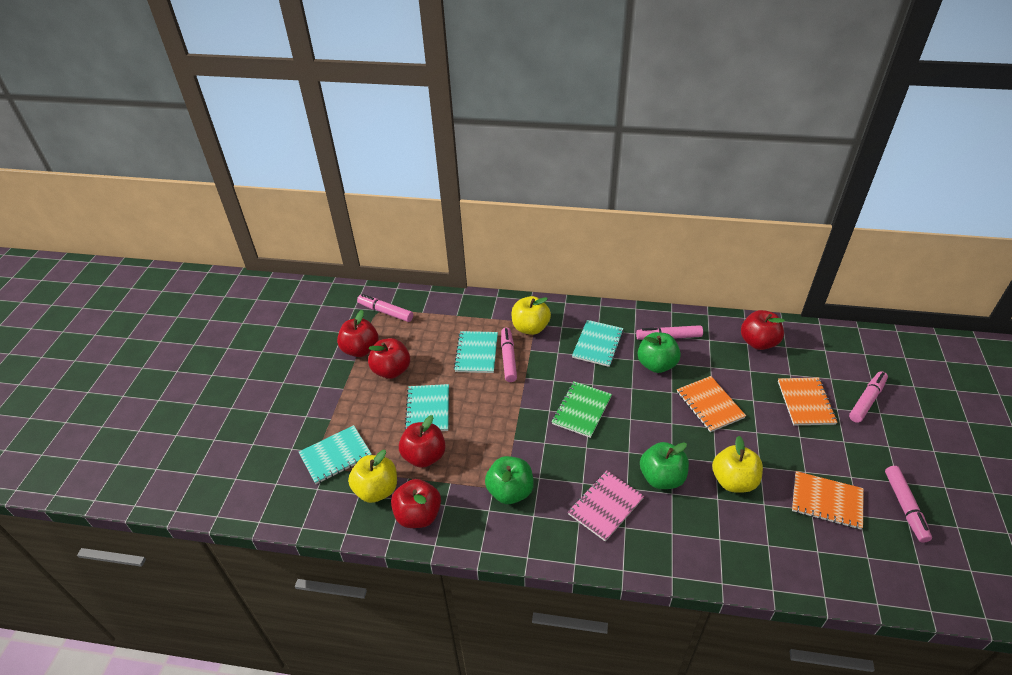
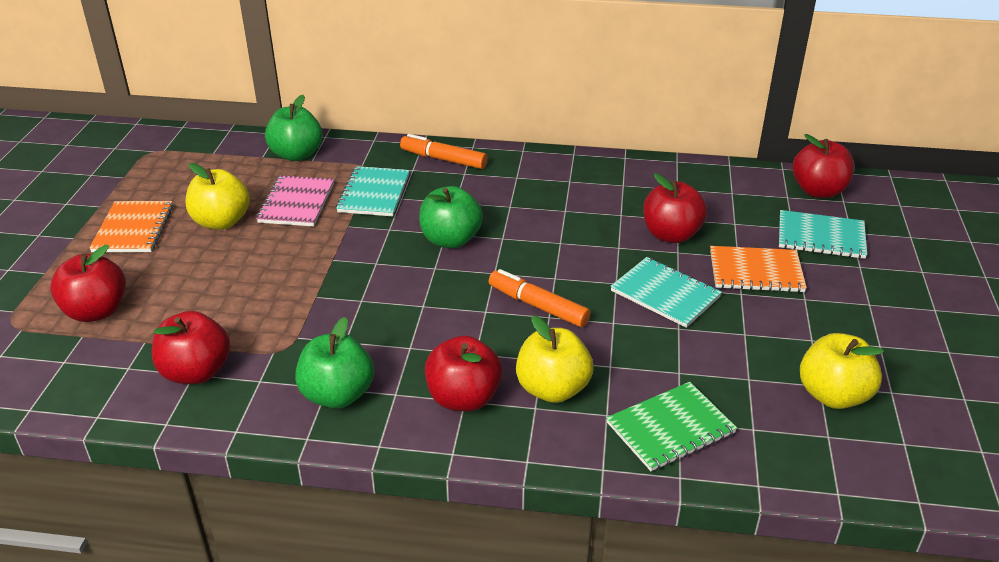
orange marker: none = 0 -> [400,134,487,169] [489,269,591,327] = 2
orange notebook: [677,376,746,432] [778,378,838,425] [792,471,864,529] = 3 -> [89,201,173,252] [710,246,807,293] = 2
pink marker: [357,294,413,322] [501,328,517,382] [636,325,703,340] [849,371,888,423] [885,466,932,543] = 5 -> none = 0
turquoise notebook: [299,425,372,484] [404,384,449,431] [454,331,498,373] [572,320,624,367] = 4 -> [336,166,410,216] [610,257,722,328] [779,210,867,259] = 3

